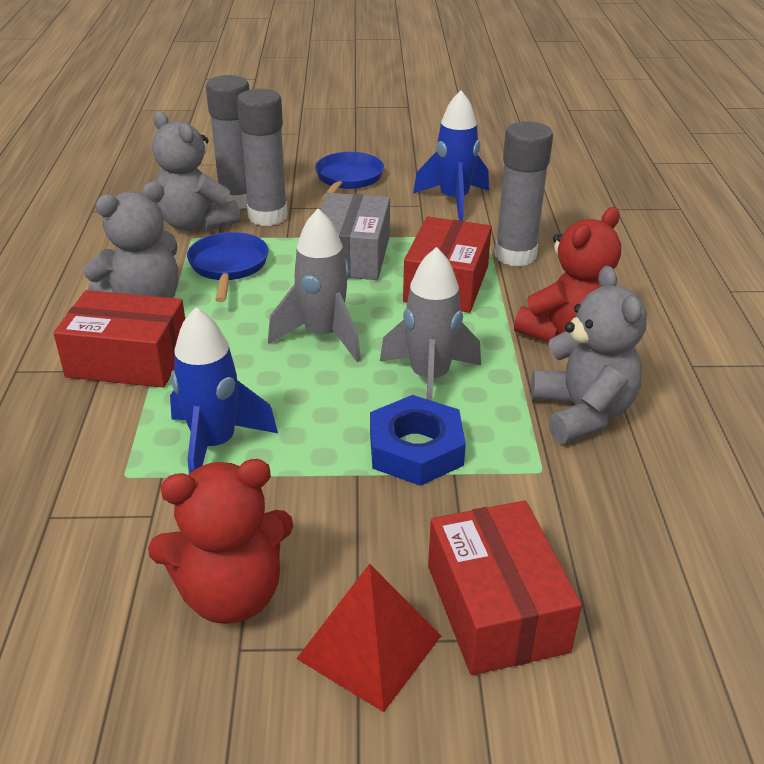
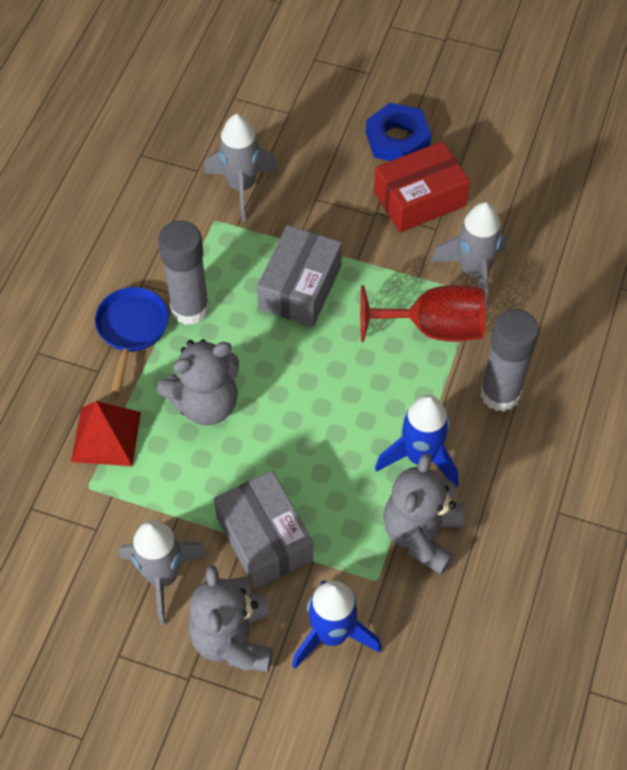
blue pan: [187,232,268,302] [315,152,384,200] = 2 -> [95,287,169,392] = 1
grey box: [321,193,390,280] = 1 -> [214,471,313,589] [257,225,342,327] = 2
grey glue stick: [206,75,249,209] [237,89,288,226] [495,121,553,266] = 3 -> [158,221,209,325] [481,309,539,412] = 2
grey rocket: [268,208,361,362] [380,247,481,401] = 2 -> [119,520,208,625] [204,114,279,221] [431,202,507,306] = 3
red box: [53,290,185,388] [403,216,492,313] [428,501,582,675] = 3 -> [374,141,470,232] = 1
red goblet: none = 0 -> [360,285,486,342] = 1
red teddy bear: [148,459,293,624] [514,207,621,342] = 2 -> none = 0

